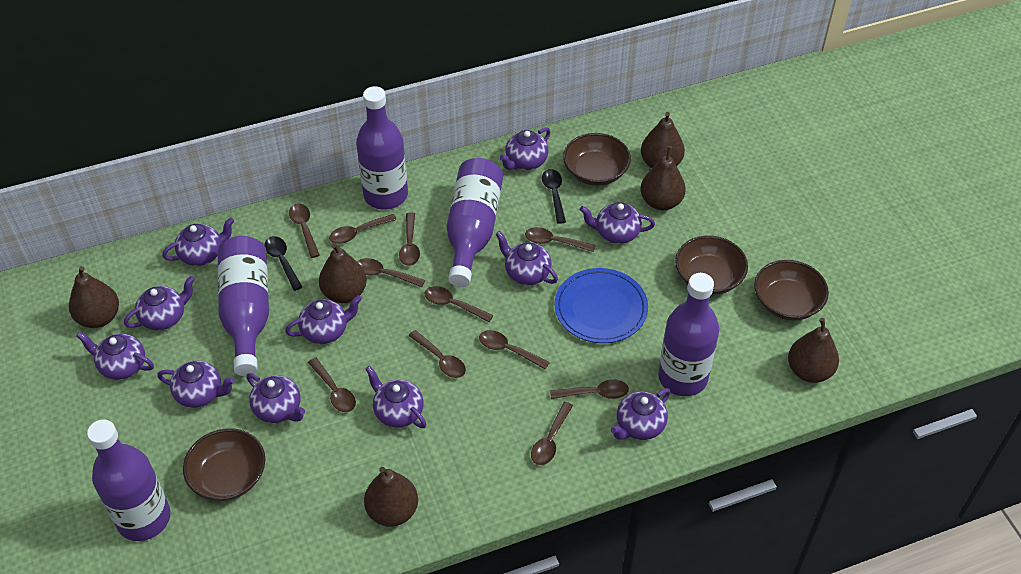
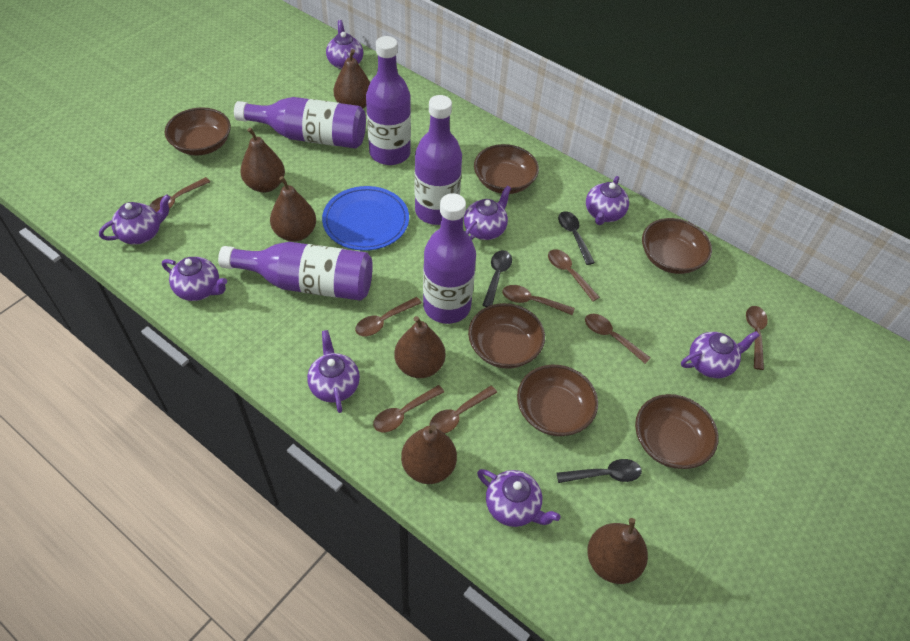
black spoon: [264,236,302,291] [542,169,566,224] = 2 -> [482,250,512,307] [557,459,642,483] [558,211,595,265] = 3
brown bowl: [183,428,265,501] [563,133,631,186] [675,236,748,295] [754,260,829,320] = 4 -> [165,107,231,155] [468,303,545,369] [474,144,539,194] [517,365,598,436] [635,394,719,469] [642,218,712,274] = 6
brown spoon: [289,203,320,258] [308,357,356,412] [329,214,397,244] [357,258,425,287] [399,213,420,266] [408,330,466,378] [425,286,494,322] [479,330,550,369] [525,227,596,252] [531,402,573,465] [550,379,629,399] = 11 -> [150,177,210,212] [355,297,422,336] [373,385,444,432] [430,385,497,434] [502,285,575,315] [548,249,600,301] [585,314,651,364] [746,306,768,370] = 8
purple teapot: [76,332,154,380] [124,276,195,331] [157,360,235,408] [162,218,234,266] [246,373,305,423] [285,295,362,344] [365,366,426,428] [495,231,558,285] [500,127,551,170] [580,202,655,244] [611,388,671,440] = 11 -> [99,194,171,244] [162,257,227,301] [307,330,360,413] [326,20,363,69] [464,185,511,240] [477,469,561,527] [586,176,629,225] [681,331,760,378] = 8

